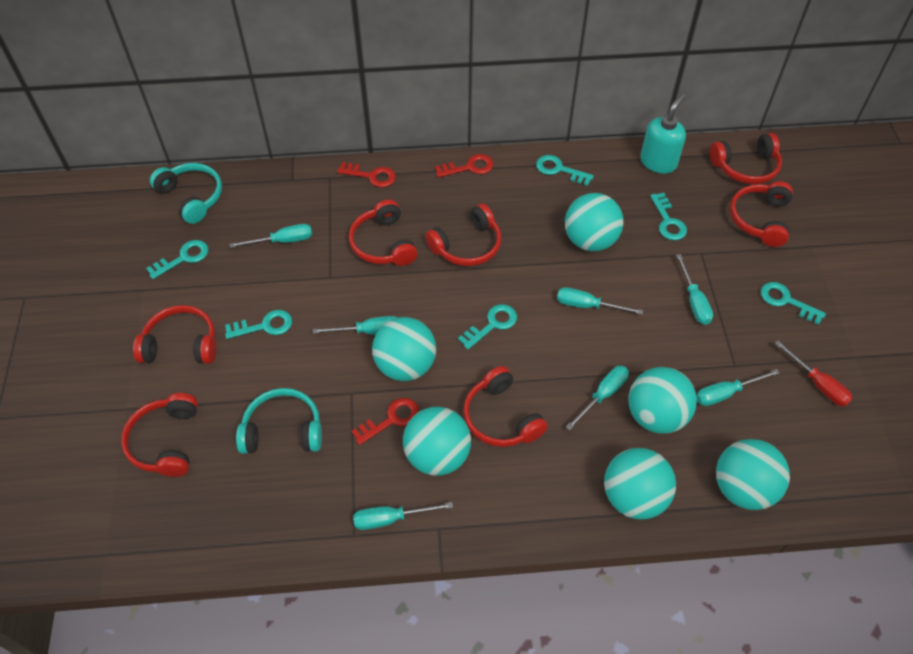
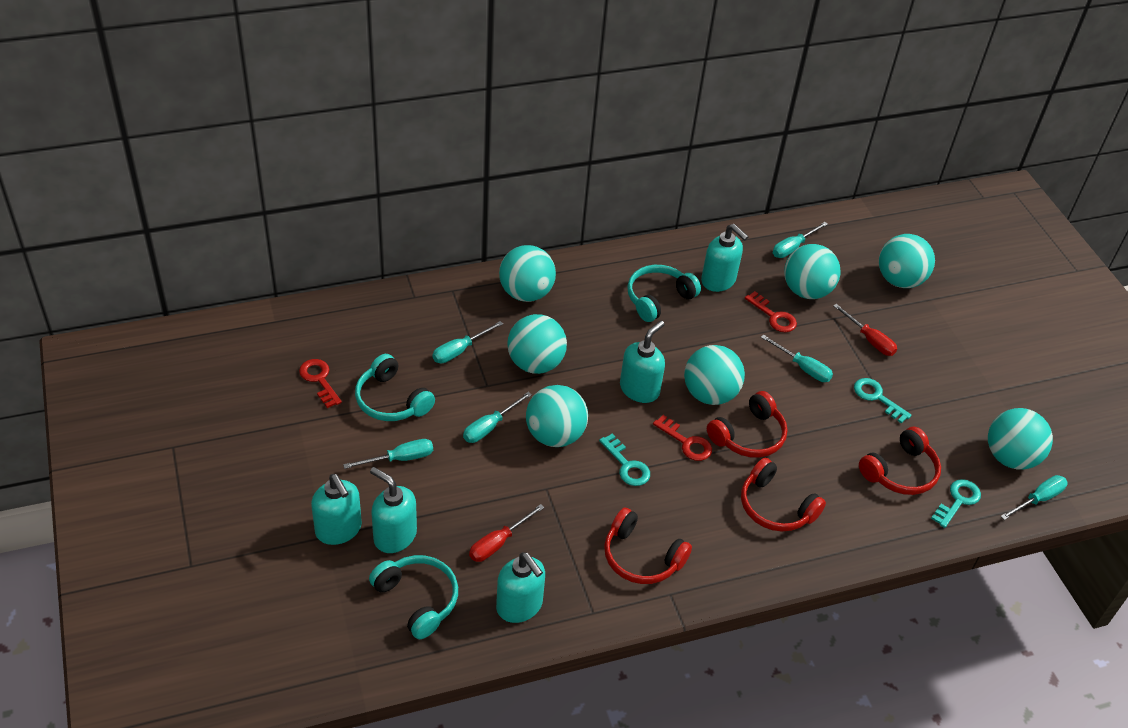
red headphones: [121,393,198,477] [133,305,216,364] [349,199,418,266] [425,203,501,266] [463,366,548,447] [710,133,782,184] [730,181,793,247] = 7 -> [604,507,692,584] [707,391,787,458] [741,458,826,531] [859,427,941,495] = 4
red screwdriver: [775,341,853,407] = 1 -> [469,504,545,562] [833,304,897,356] = 2
turquoise ball: [372,317,436,381] [403,407,471,476] [565,193,624,251] [604,448,676,520] [628,367,697,434] [716,439,790,510] = 6 -> [499,245,556,302] [507,314,567,374] [526,385,588,447] [684,345,745,405] [784,244,841,299] [879,234,935,288] [988,408,1053,469] = 7
turquoise headphones: [150,163,222,224] [236,388,322,454] = 2 -> [355,354,435,421] [369,555,458,639] [627,265,701,322] = 3
turquoise key: [146,240,208,279] [225,310,292,339] [458,304,517,349] [536,155,594,186] [650,193,687,240] [761,282,826,325] = 6 -> [599,433,650,486] [854,378,912,424] [931,479,981,528] = 3
turquoise screwdriver: [230,224,312,248] [313,316,398,335] [353,502,453,530] [557,287,643,315] [566,366,629,430] [676,254,713,325] [696,369,780,406] = 7 -> [343,439,433,469] [432,321,503,363] [463,392,532,443] [761,334,833,382] [773,222,828,258] [1000,475,1067,520] = 6
turquoise soap dispenser: [640,94,686,174] = 1 -> [311,474,362,545] [370,467,417,553] [496,552,545,623] [620,321,665,403] [701,224,749,292] = 5

